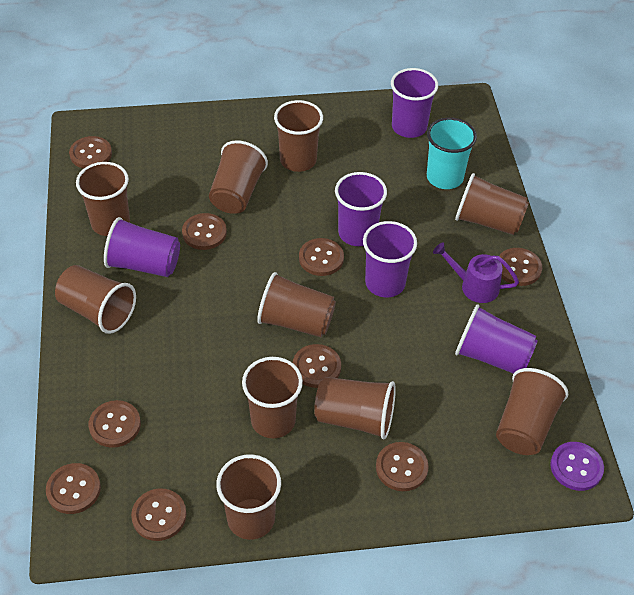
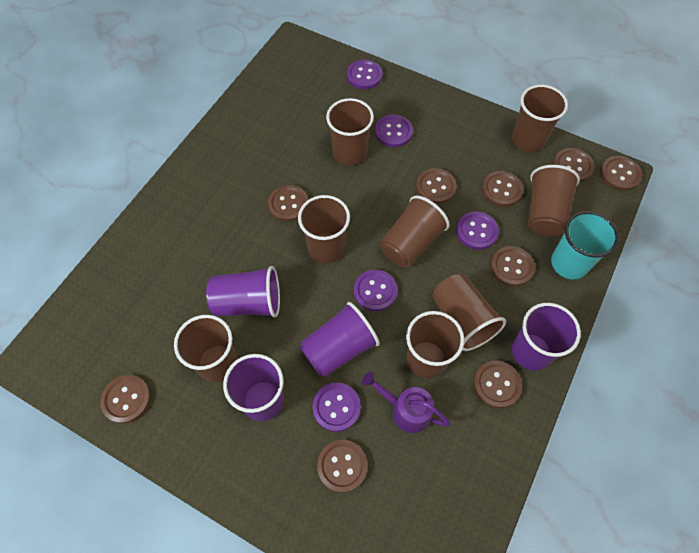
brown cup: [55,265,136,334] [76,162,130,236] [209,140,268,214] [216,454,281,540] [242,357,303,438] [257,272,336,337] [274,100,323,172] [314,377,396,440] [455,173,529,235] [496,368,568,455] = 10 -> [174,315,238,383] [298,195,350,263] [326,98,374,166] [380,196,450,268] [406,311,464,379] [432,274,506,351] [512,85,568,152] [528,165,580,236] = 8
purple button: [550,442,604,491] = 1 -> [312,383,361,432] [347,60,383,89] [354,270,397,311] [375,114,413,147] [456,211,499,250] = 5
purple cup: [104,217,180,277] [335,172,387,246] [363,221,417,297] [391,68,438,138] [455,304,538,374] = 5 -> [206,266,280,318] [223,354,284,421] [300,302,380,377] [512,303,581,371] = 4

